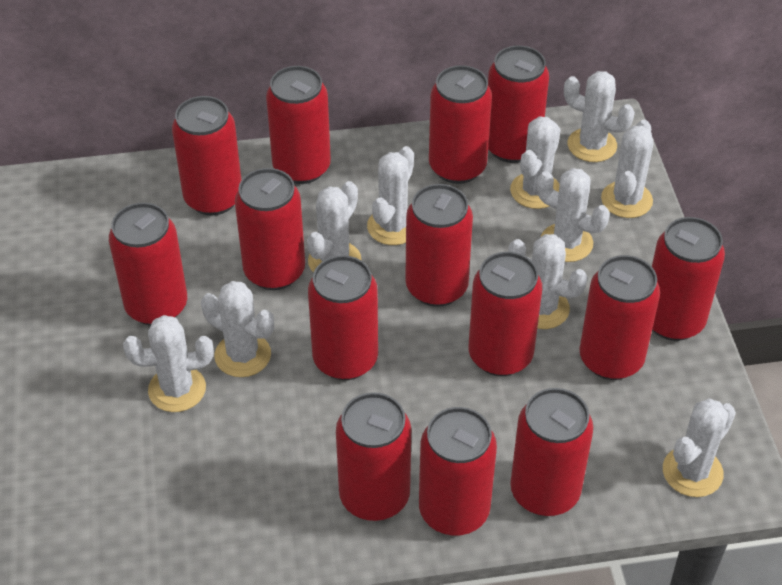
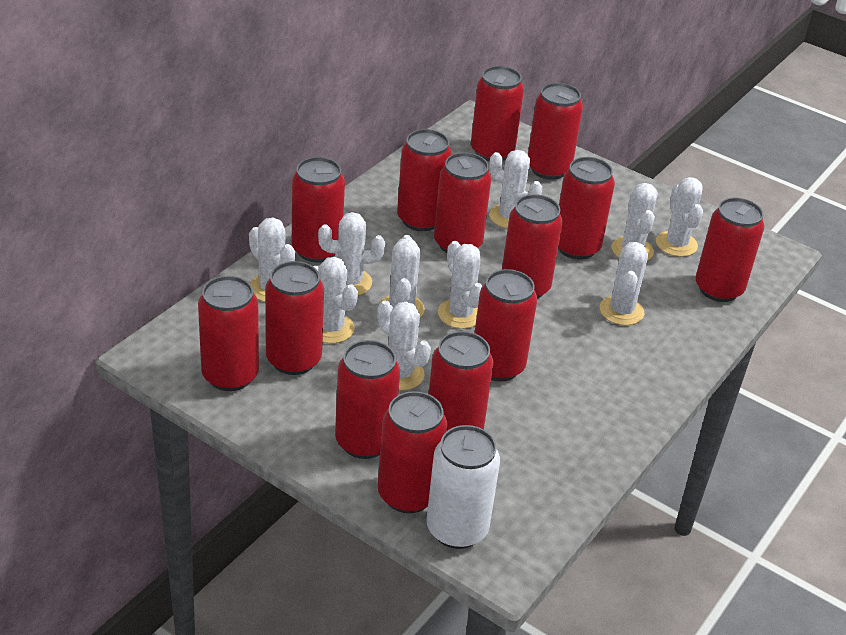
white can: none = 0 -> [427,425,500,549] = 1

